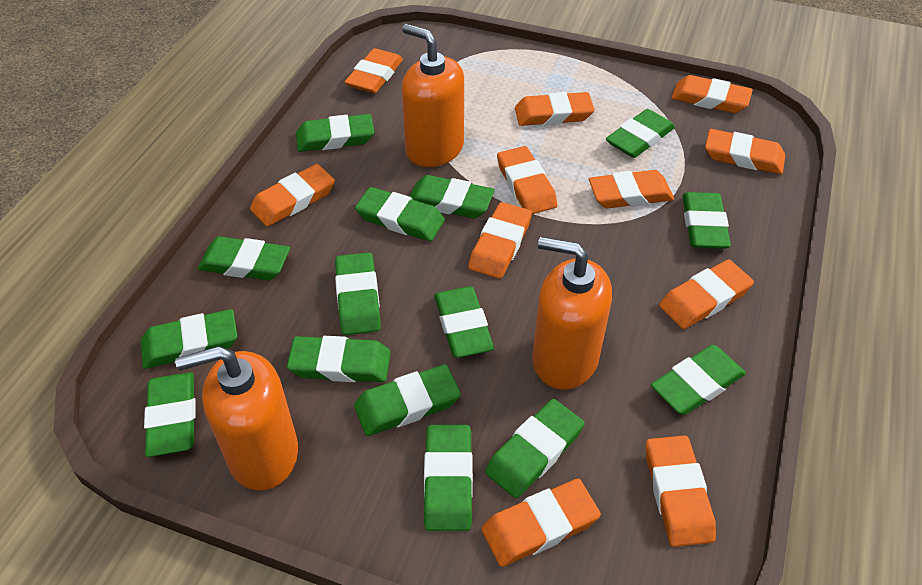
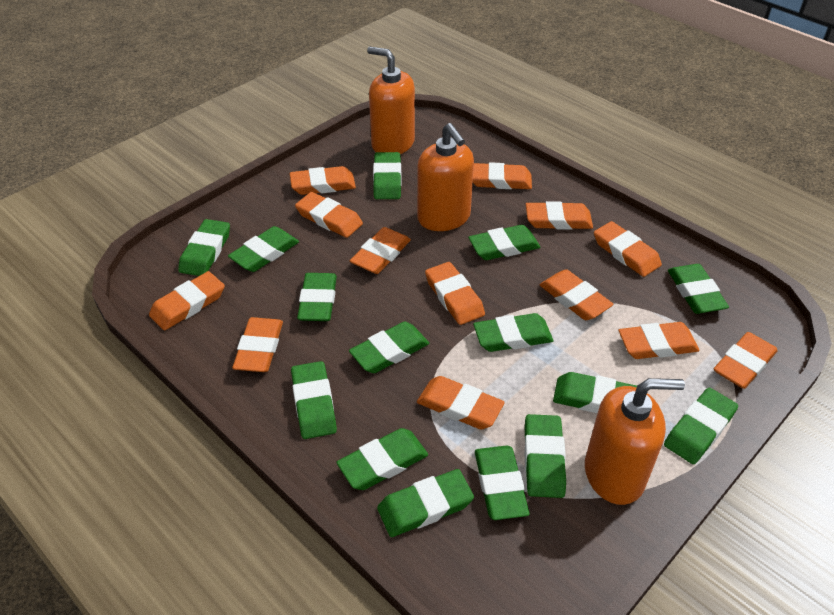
orange eraser: [250,164,335,227] [344,48,403,94] [468,202,532,279] [481,479,601,567] [497,146,557,214] [515,92,595,126] [588,170,674,208] [646,435,716,547] [659,259,754,329] [671,75,753,113] [705,129,785,174] = 11 -> [149,271,225,330] [232,317,283,372] [290,166,356,195] [295,192,363,238] [350,227,411,274] [417,376,505,429] [425,262,485,325] [473,162,532,189] [526,201,593,230] [540,269,614,320] [594,221,662,277] [618,322,700,359] [714,332,778,389] = 13

